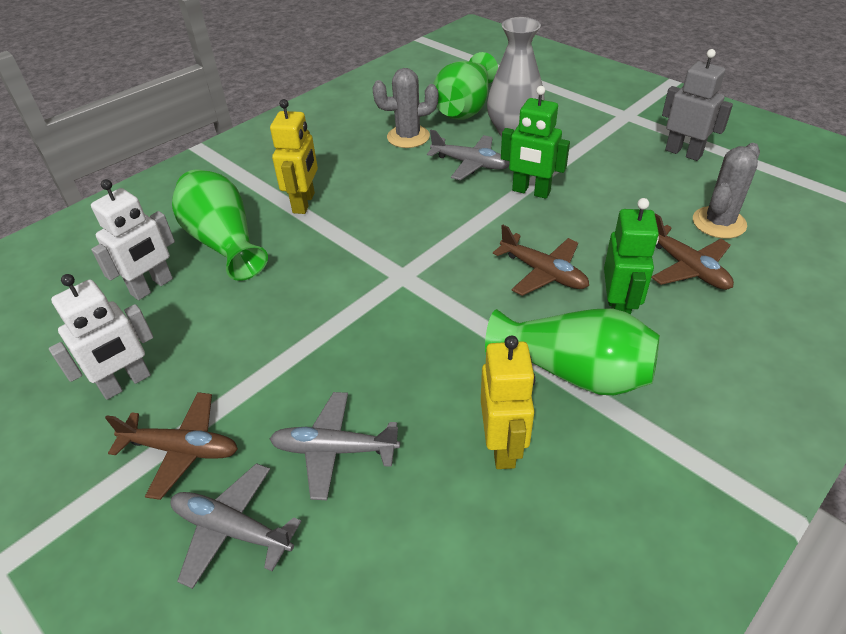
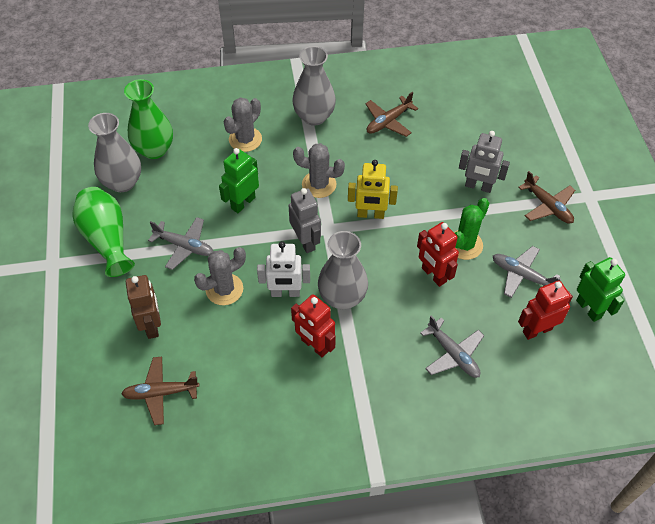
brown robot: none = 0 -> [126,275,161,339] = 1
green cactus: none = 0 -> [454,198,489,260] = 1
green vase: [172,169,268,281] [433,52,498,120] [485,308,660,395] = 3 -> [72,187,135,277] [124,79,173,159] = 2
grey cactus: [372,68,438,148] [693,143,760,239] = 2 -> [194,247,246,305] [224,98,262,152] [293,143,345,198] = 3
grey robot: [662,49,733,161] = 1 -> [288,188,321,253] [459,131,510,193] = 2
grey vase: [487,17,545,136] = 1 -> [88,113,141,192] [292,46,336,126] [318,231,368,309] = 3
red robot: none = 0 -> [291,294,336,357] [417,222,459,287] [518,280,573,340] = 3
white robot: [49,274,153,400] [91,179,175,300] = 2 -> [257,241,310,297] = 1
yellow robot: [270,99,318,214] [481,336,535,469] = 2 -> [348,160,398,219] = 1

